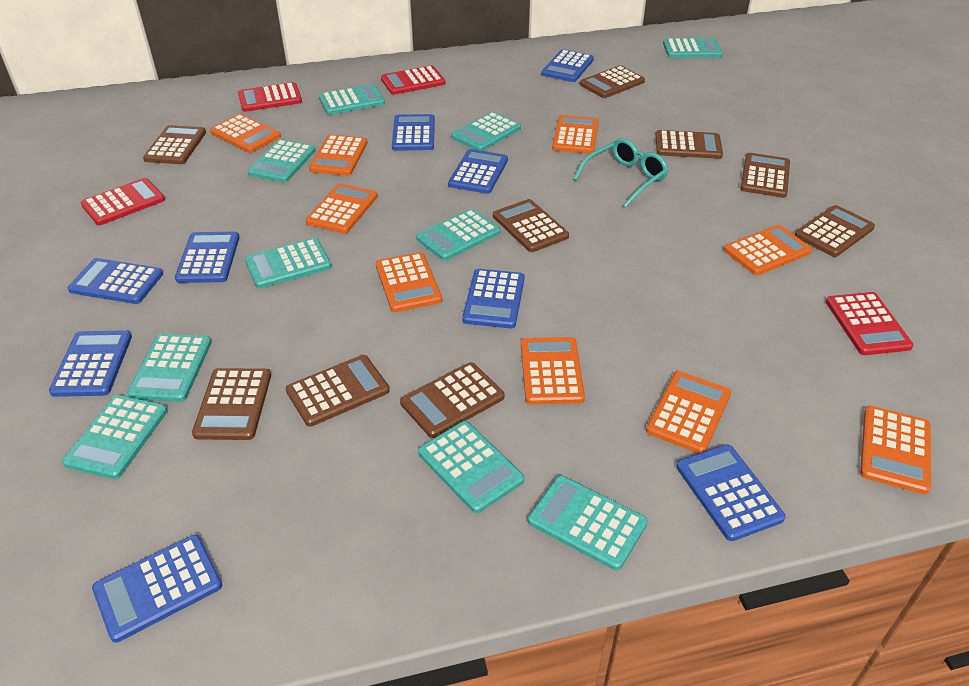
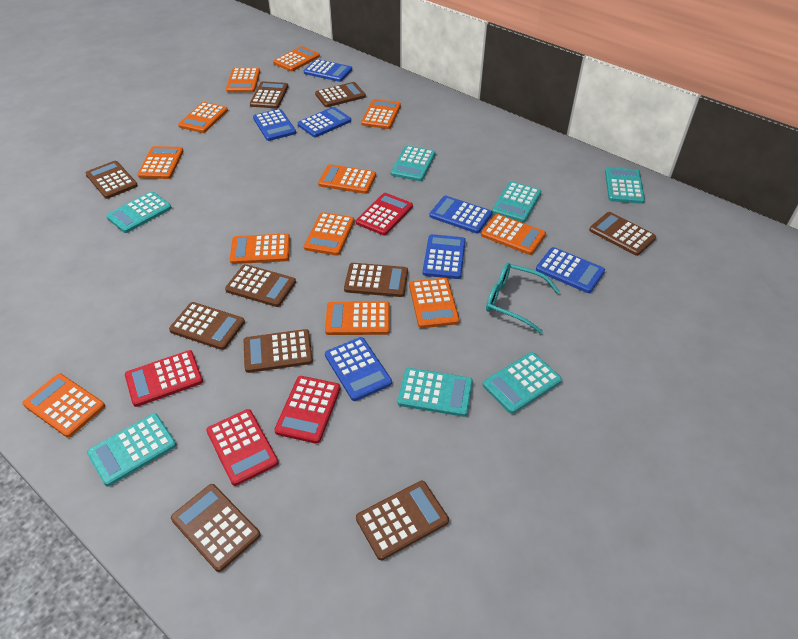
blue calculator: [49,330,132,397] [68,258,163,304] [92,535,222,643] [175,231,239,283] [392,114,435,151] [448,149,508,194] [462,269,525,329] [541,49,594,82] [676,444,785,541] = 9 -> [253,109,296,141] [298,107,351,137] [304,59,352,82] [325,337,392,401] [422,234,466,279] [429,196,492,233] [536,247,605,293] = 7
brown calculator: [143,125,206,164] [192,368,271,440] [286,355,390,427] [400,362,504,438] [493,199,569,252] [580,65,645,98] [656,130,723,159] [740,153,790,198] [795,205,875,257] = 9 -> [86,161,138,199] [169,302,245,350] [171,484,260,572] [225,264,296,307] [244,329,313,373] [250,81,288,108] [315,82,366,107] [344,263,408,297] [356,481,449,560] [589,212,656,256] = 10
orange calculator: [210,114,281,153] [306,184,377,234] [309,135,367,176] [376,252,442,312] [521,337,585,404] [552,115,599,154] [646,371,731,453] [724,225,812,275] [860,406,931,494] = 9 -> [23,373,105,438] [137,146,184,179] [178,102,228,133] [226,68,260,92] [230,234,290,264] [273,46,320,72] [304,212,354,256] [318,164,376,194] [325,301,390,335] [361,99,401,129] [409,278,459,328] [481,214,546,255] = 12
turquoise calculator: [62,395,168,479] [127,334,212,402] [245,238,332,288] [248,139,316,183] [319,84,385,115] [416,209,500,261] [418,421,524,513] [451,112,521,151] [528,475,648,571] [663,38,723,58] = 10 -> [87,413,177,487] [106,191,172,233] [391,146,436,181] [398,368,473,417] [483,352,562,414] [492,181,541,222] [605,167,645,204] = 7

